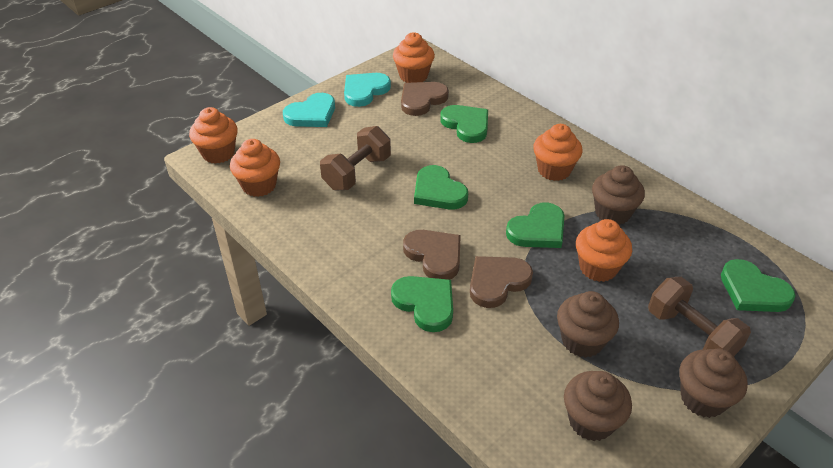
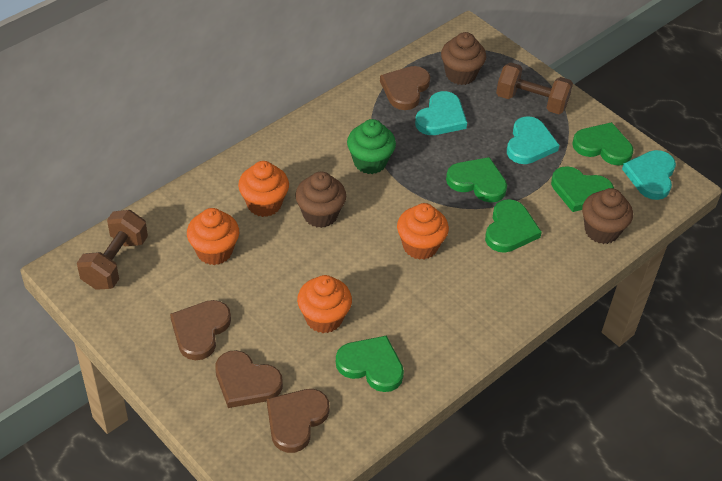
brown cupcake: [557,291,619,358] [564,371,632,441] [592,165,645,225] [679,349,748,418] = 4 -> [295,171,346,228] [441,32,486,85] [582,188,633,244] = 3
brown heart: [401,82,449,116] [403,230,461,280] [470,256,533,308] = 3 -> [170,300,231,360] [215,350,283,408] [267,389,330,453] [380,66,430,110] = 4
green cupcake: none = 0 -> [347,119,396,174] = 1
orange cupcake: [189,107,238,164] [230,139,280,197] [393,32,435,83] [533,124,583,181] [576,219,632,282] = 5 -> [187,208,239,265] [238,161,289,217] [297,275,352,333] [397,203,449,260] = 4
turquoise heart: [283,93,335,127] [344,73,391,107] = 2 -> [415,91,467,135] [507,116,559,164] [622,150,676,200] = 3

